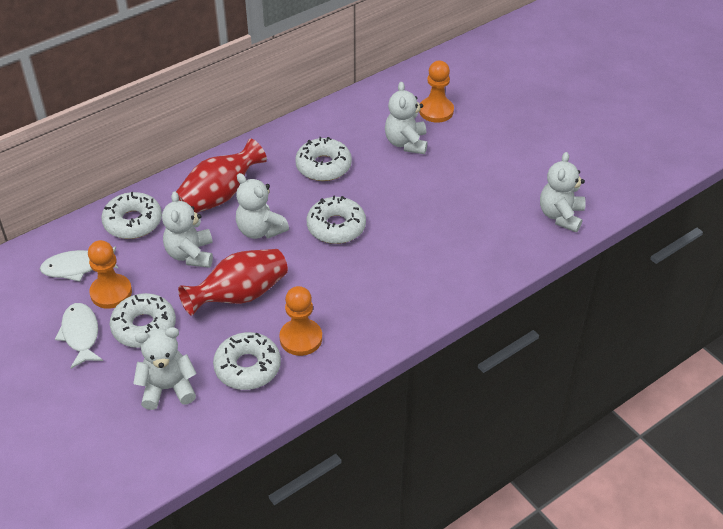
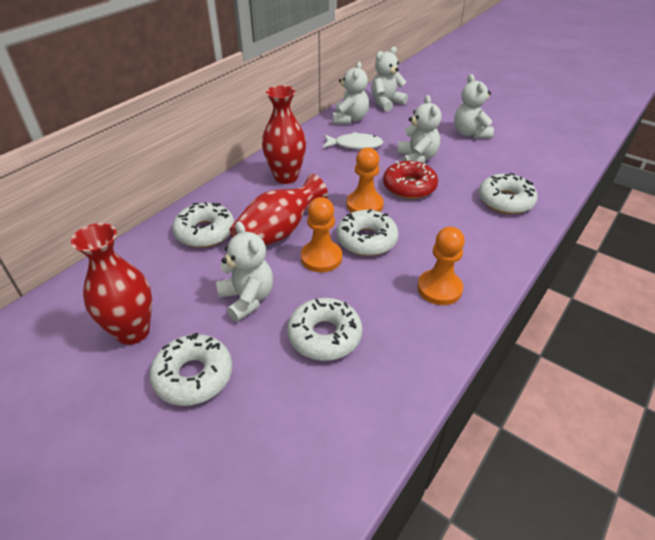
red donut: none = 0 -> [383,161,438,199] = 1
red vase: [176,138,267,213] [178,249,288,316] = 2 -> [71,223,152,345] [230,174,328,246] [262,85,306,184] = 3
white fish: [40,246,118,282] [55,303,103,369] = 2 -> [323,132,383,150] = 1

